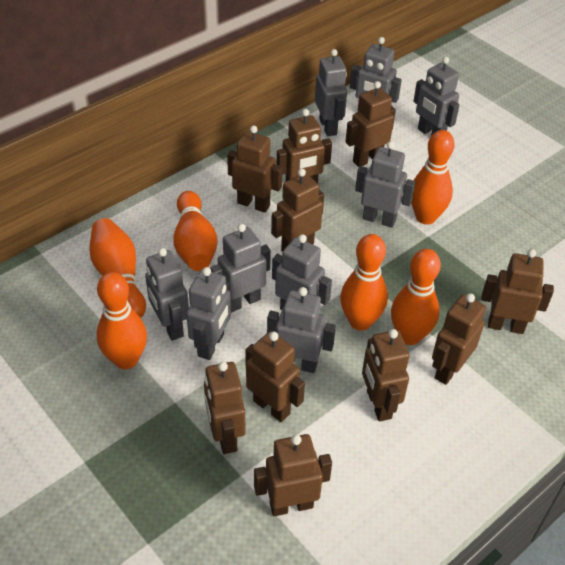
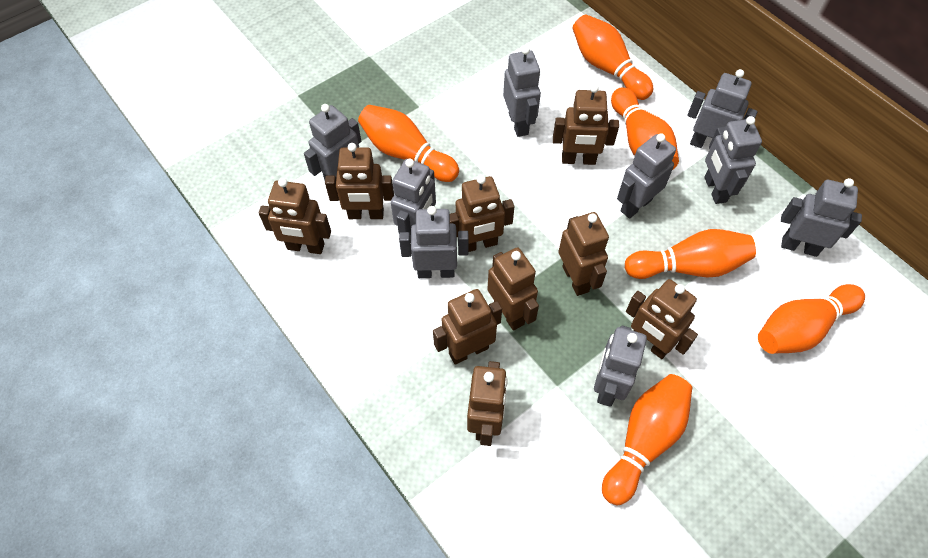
brown robot: [204,361,246,454] [227,125,283,213] [245,331,305,422] [254,434,332,516] [271,168,324,252] [277,109,332,183] [345,81,396,167] [362,329,410,421] [432,293,486,385] [481,249,554,334] = 10 -> [259,178,331,254] [325,143,394,219] [433,289,502,365] [450,175,514,252] [467,361,508,446] [487,247,539,330] [553,84,619,165] [558,212,609,296] [626,279,698,359] = 9

